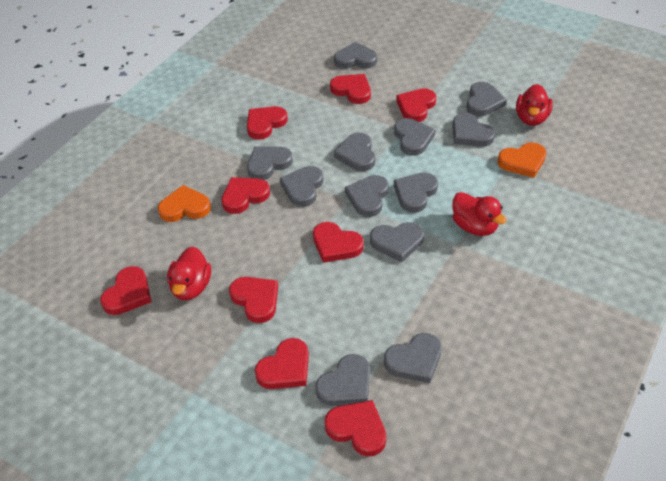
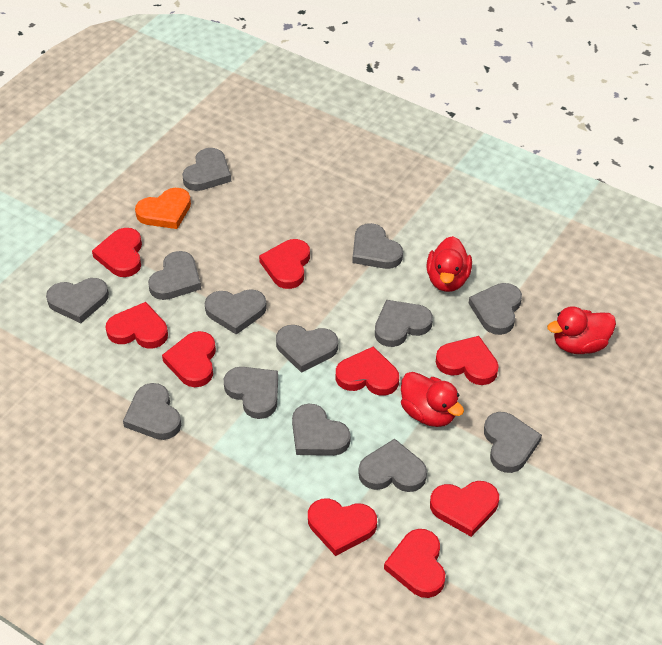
grey heart: [247,146,293,180] [280,166,323,207] [315,354,370,406] [334,42,377,69] [334,133,375,171] [345,175,389,217] [370,222,424,262] [384,333,442,383] [394,118,436,156] [394,172,438,213] [453,113,495,147] [467,82,507,117] = 12 -> [46,278,109,323] [123,383,181,440] [148,251,201,300] [182,148,231,191] [205,289,267,335] [224,367,278,419] [276,325,338,373] [292,404,351,456] [352,223,403,269] [358,439,427,492] [375,300,433,347] [469,283,522,335] [484,412,542,473] = 13
orange heart: [158,185,211,222] [498,142,546,178] = 2 -> [135,188,191,229] = 1

